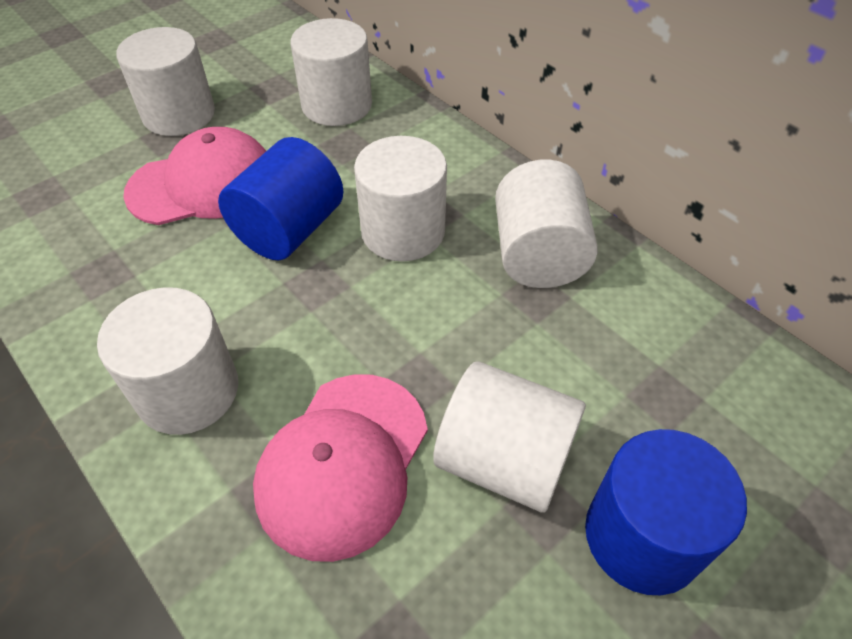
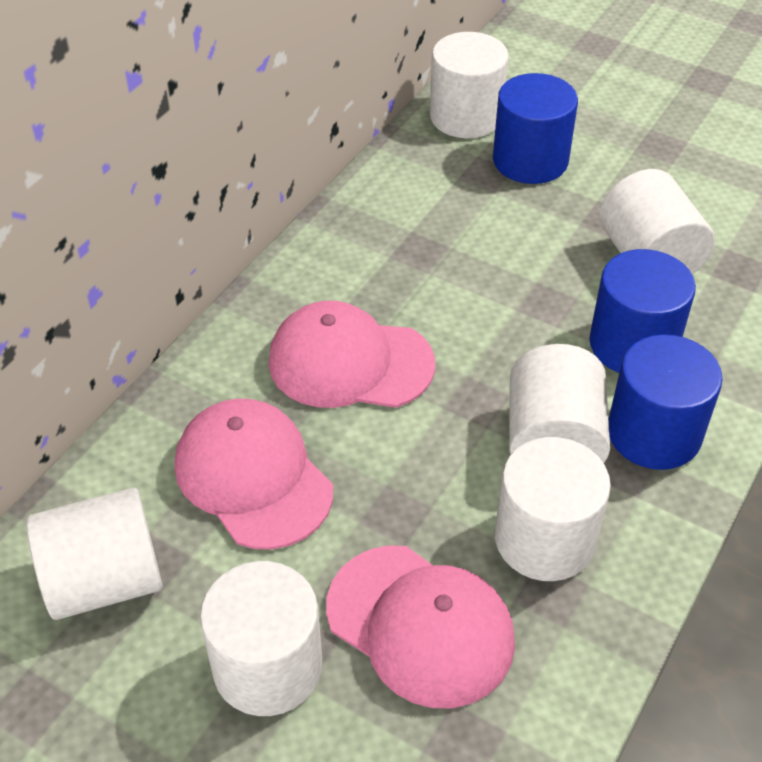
blue cylinder: [218,137,344,260] [585,429,747,595] = 2 -> [493,73,578,184] [589,249,696,373] [609,334,723,470] = 3
pink cap: [123,127,266,225] [253,374,428,562] = 2 -> [175,399,333,550] [269,301,435,408] [326,545,515,708] = 3

